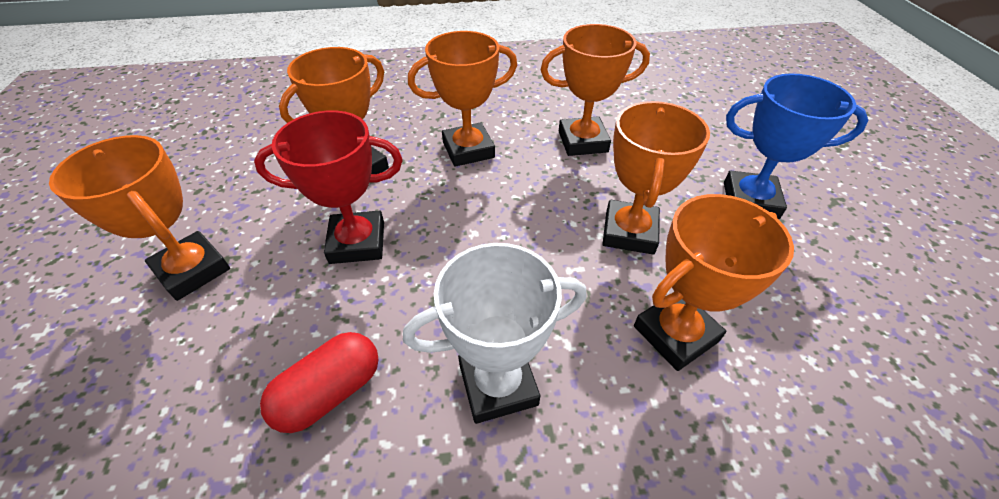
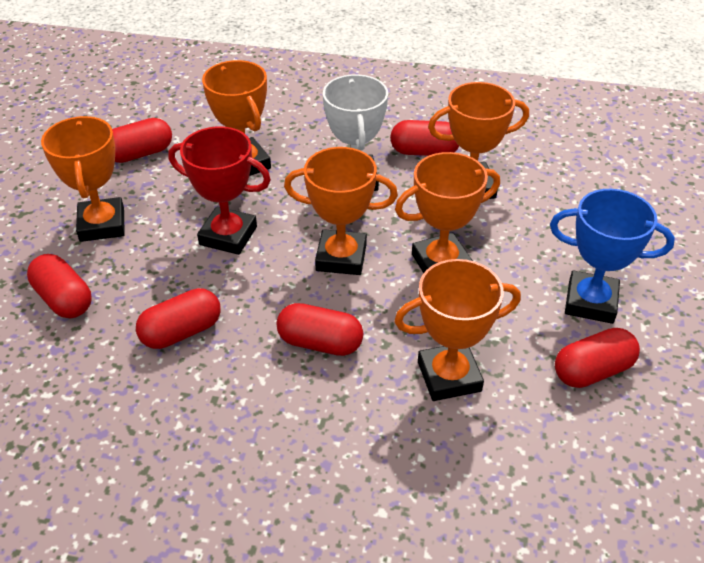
red capsule: [260,332,379,433] = 1 -> [27,254,92,318] [112,118,172,163] [136,288,220,349] [276,303,363,356] [390,120,459,156] [555,328,640,388] = 6

